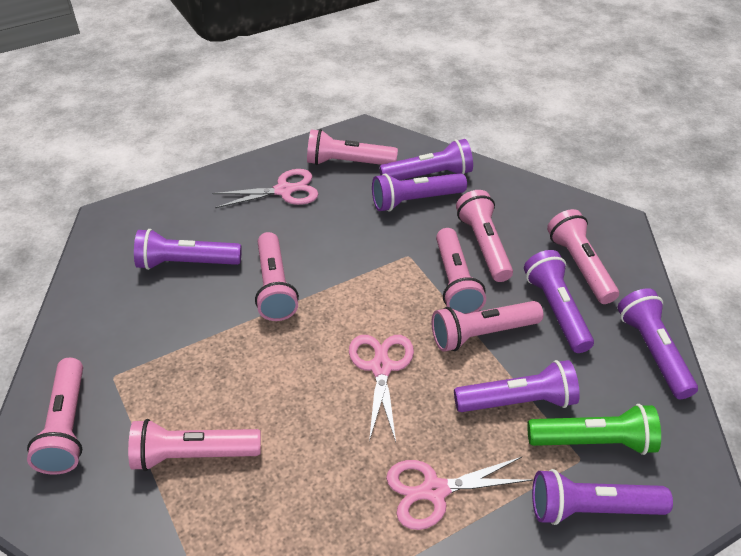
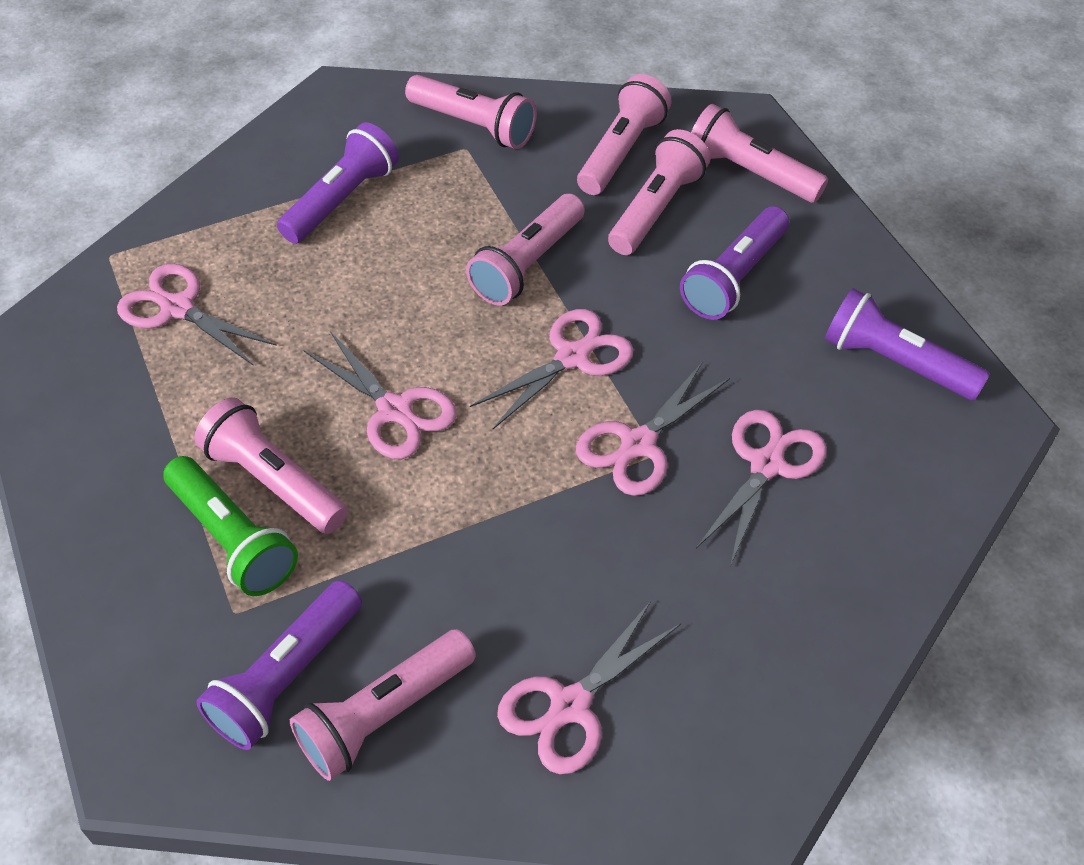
pink flashlight: [27,358,83,475] [128,419,261,471] [255,232,299,321] [307,129,398,165] [431,301,543,352] [436,228,486,314] [456,190,513,282] [547,209,619,304] = 8 -> [194,397,348,534] [290,629,476,781] [405,75,537,149] [466,194,585,306] [577,74,672,195] [608,129,710,255] [691,104,828,203] = 7
pink scissors: [212,169,318,208] [349,335,414,442] [386,457,533,530] = 3 -> [117,264,277,366] [304,331,457,459] [470,309,634,429] [497,601,681,774] [576,361,730,496] [696,410,827,566] = 6
purple flashlight: [134,229,242,270] [372,173,467,212] [379,139,473,180] [454,360,580,412] [524,250,594,353] [532,469,673,525] [618,288,698,399] = 7 -> [196,580,362,750] [277,122,399,244] [680,206,789,320] [825,288,990,400] = 4

